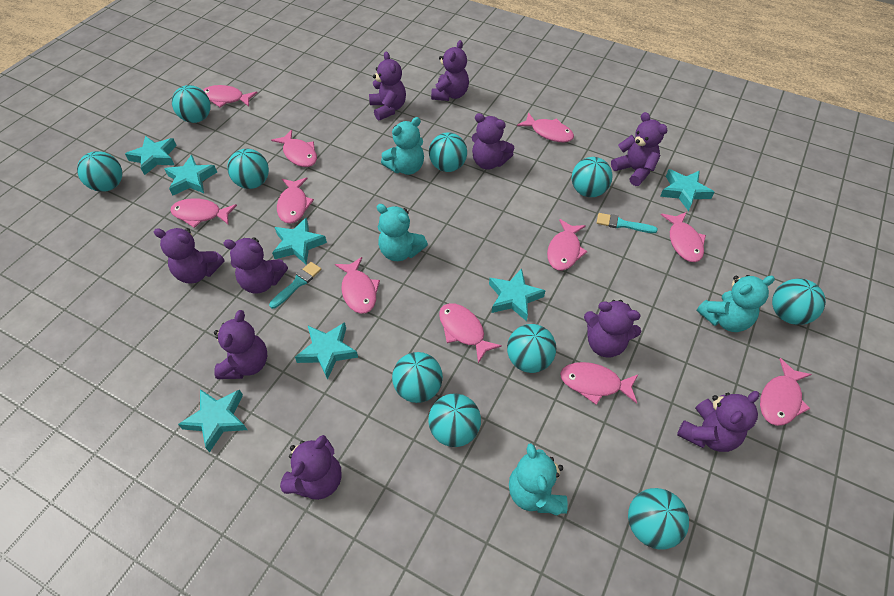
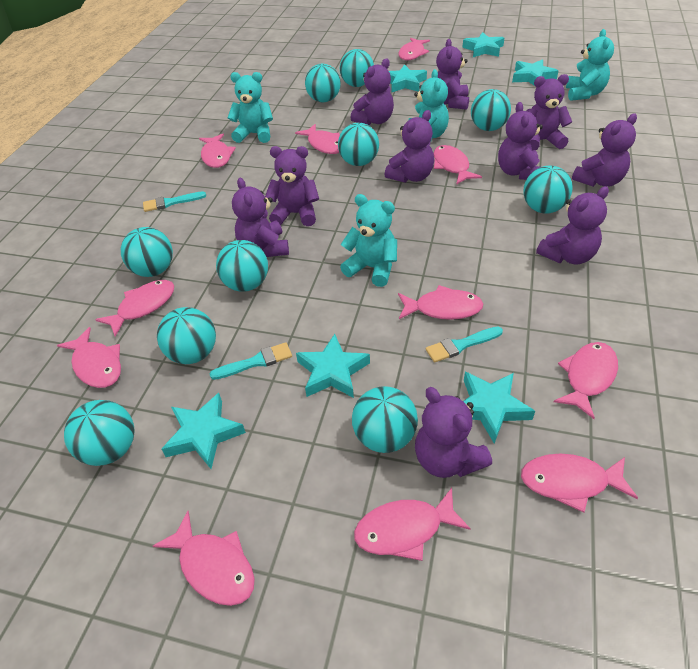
turquoise brush: [269,262,321,309] [597,213,658,233] = 2 -> [143,191,206,212] [210,342,292,380] [426,327,503,363] = 3
turquoise star: [125,136,177,175] [164,155,217,195] [178,389,247,453] [272,218,327,265] [295,322,358,380] [489,268,546,321] [660,169,714,211] = 7 -> [162,393,246,469] [296,334,370,398] [389,64,427,92] [462,32,504,57] [463,372,535,443] [512,59,558,86] = 6

